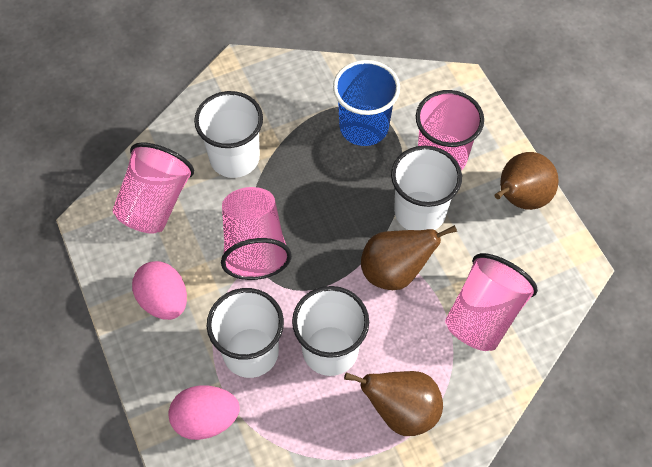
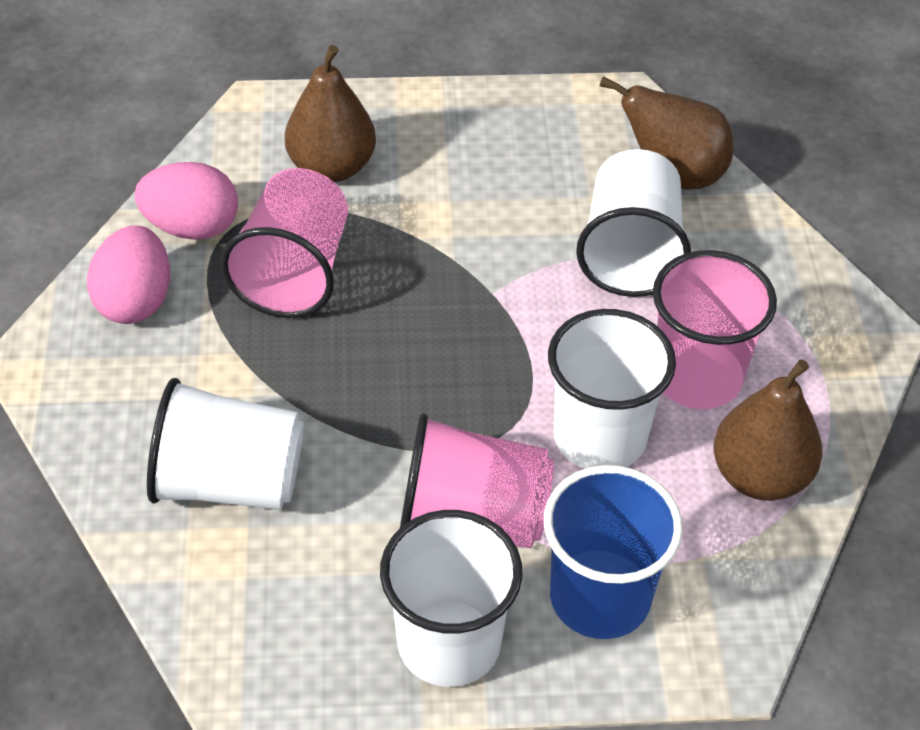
pink cup: [112,143,194,234] [221,187,292,280] [416,90,484,170] [445,253,538,351] = 4 -> [221,168,348,318] [400,413,554,548] [653,250,777,409] = 3

